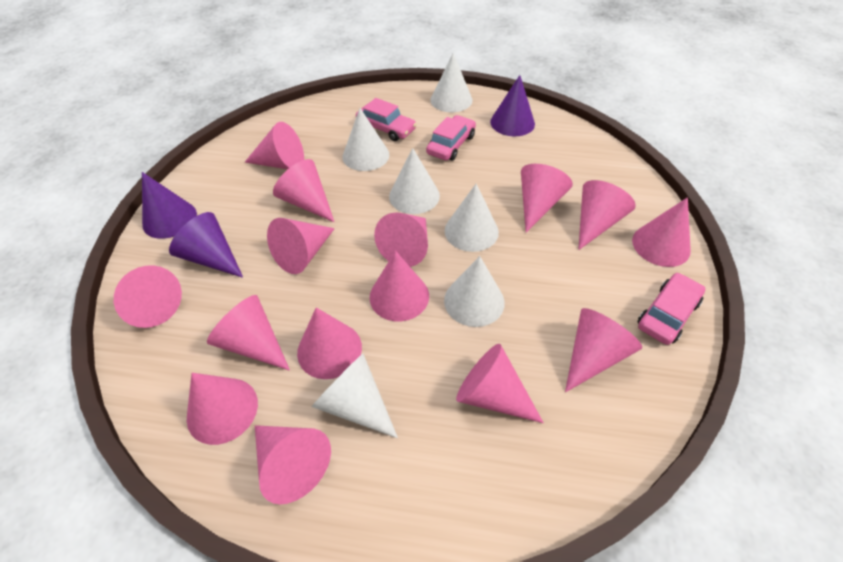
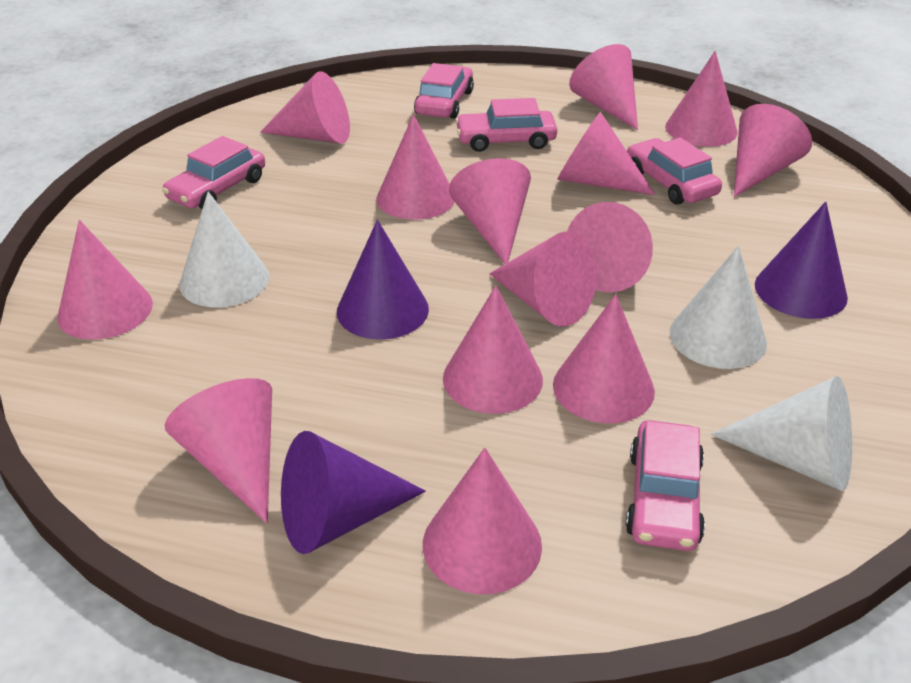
pink car: [356,98,417,141] [426,115,476,160] [637,273,705,345] = 3 -> [162,136,265,209] [414,63,474,119] [455,98,557,152] [626,420,705,551] [627,137,722,205] = 5
pink cone: [114,265,182,328] [187,373,258,445] [207,295,290,371] [245,122,304,169] [255,425,331,505] [267,218,335,274] [273,159,334,222] [297,307,362,379] [370,251,429,321] [374,212,428,267] [456,344,544,423] [521,164,573,233] [565,308,642,392] [578,180,636,250] [632,197,691,267] = 15 -> [57,220,153,340] [165,378,272,523] [260,71,350,144] [377,114,455,220] [423,448,542,594] [443,286,543,414] [449,158,531,264] [489,232,597,327] [553,294,655,423] [557,112,655,195] [567,202,653,292] [569,44,638,130] [665,51,738,147] [734,104,812,197] = 14
white cone: [311,354,398,438] [343,108,389,171] [389,148,440,214] [430,53,473,112] [444,256,505,327] [445,184,499,252] = 6 -> [180,192,269,307] [670,246,767,369] [711,376,852,491] = 3

